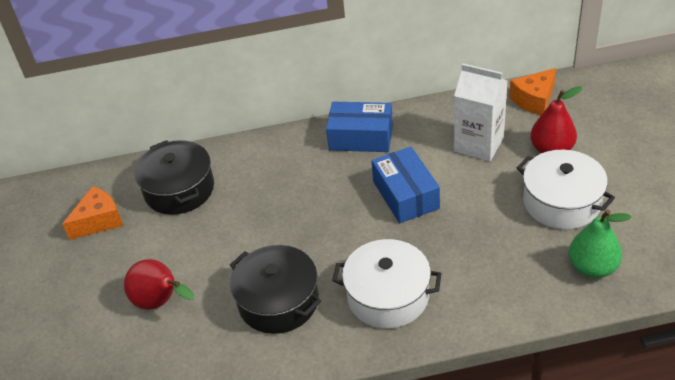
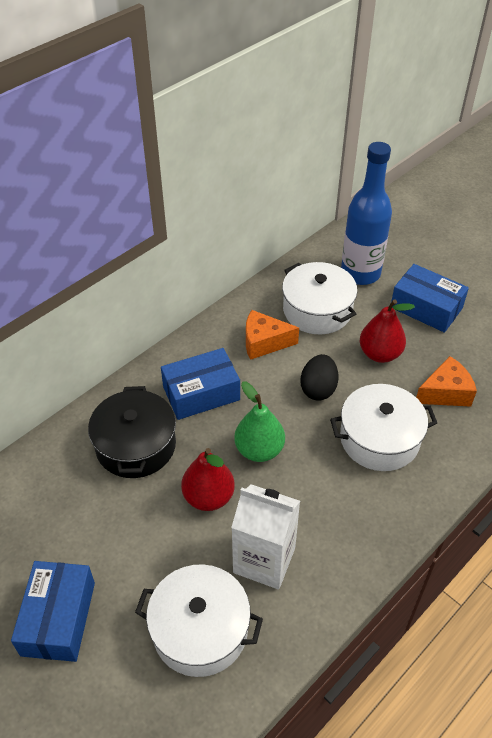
black egg: none = 0 -> [301,354,338,401] = 1
black pot: [134,140,214,215] [230,245,321,334] = 2 -> [88,386,176,478] = 1
blue bottle: none = 0 -> [341,142,392,285] = 1
blue box: [326,102,393,152] [371,147,440,223] = 2 -> [11,561,95,662] [161,348,240,420] [391,264,469,333] = 3
white pot: [332,239,442,329] [517,150,615,229] = 2 -> [135,564,263,677] [282,262,357,334] [330,384,437,471] = 3

